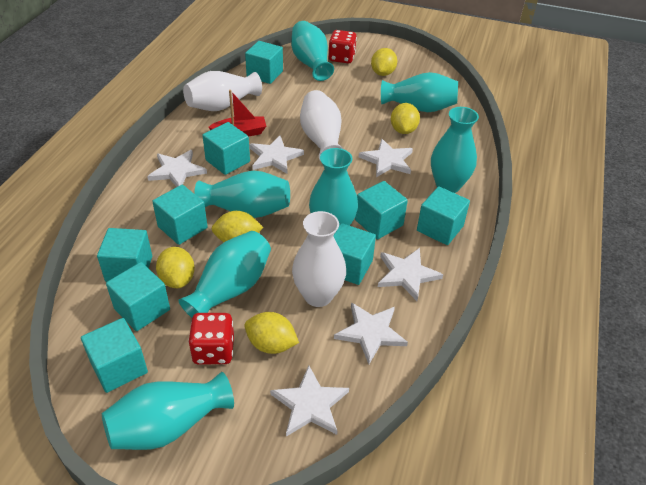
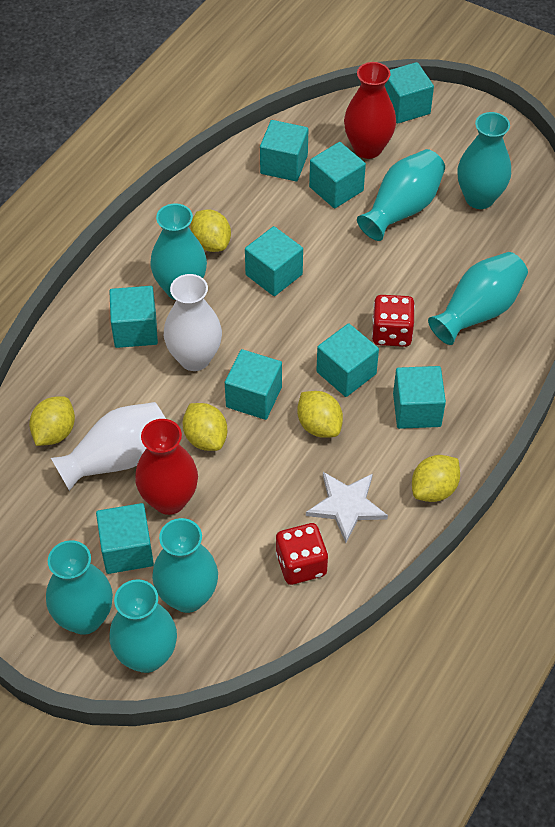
red boat: [208,90,266,136] = 1 -> none = 0
red vase: none = 0 -> [135,419,198,515] [344,62,396,159] = 2
white star: [147,150,207,187] [249,135,304,174] [270,366,349,437] [334,302,408,364] [359,139,413,177] [378,248,443,301] = 6 -> [306,472,388,543] = 1
white vase: [183,71,262,111] [292,211,346,307] [300,90,343,161] = 3 -> [51,402,166,491] [164,274,222,371] = 2

